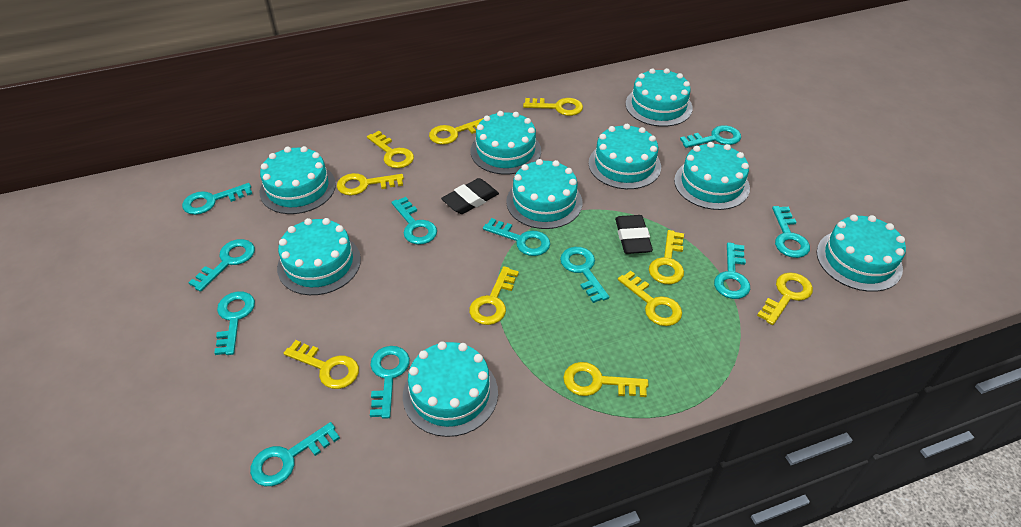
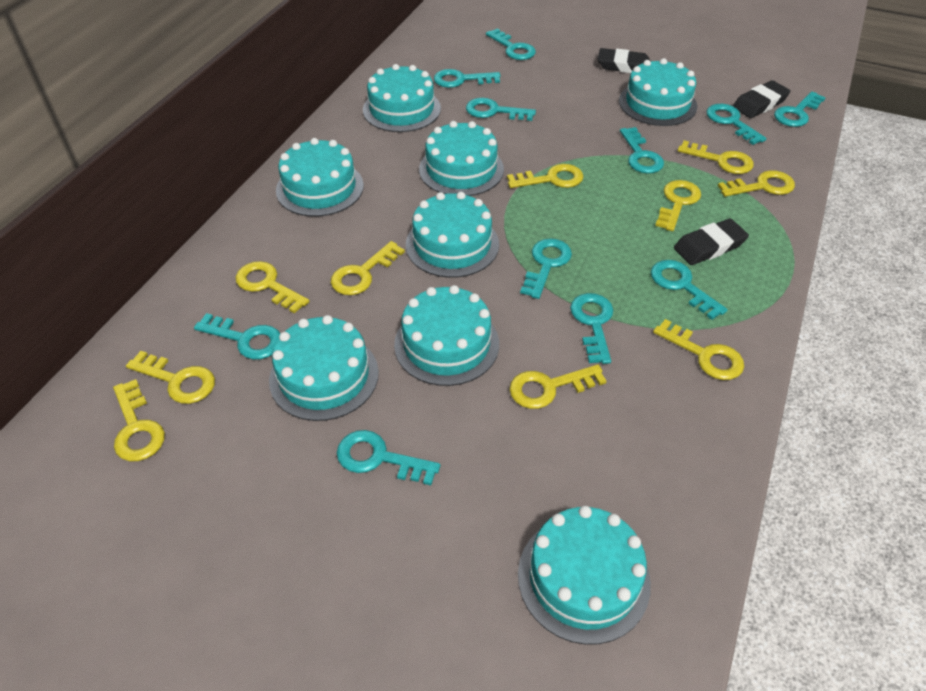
black eraser: [441,178,499,214] [615,215,653,254] = 2 -> [598,48,651,73] [674,219,749,265] [733,80,791,118] = 3
turquoise cake: [260,146,336,214] [277,218,361,295] [403,341,498,437] [470,111,541,175] [506,159,582,229] [588,124,661,189] [625,68,693,127] [674,142,750,210] [817,215,906,292] = 9 -> [269,315,379,421] [276,138,364,217] [363,64,441,132] [394,285,499,386] [406,192,499,278] [419,121,504,196] [518,506,651,645] [619,58,698,126] = 8

